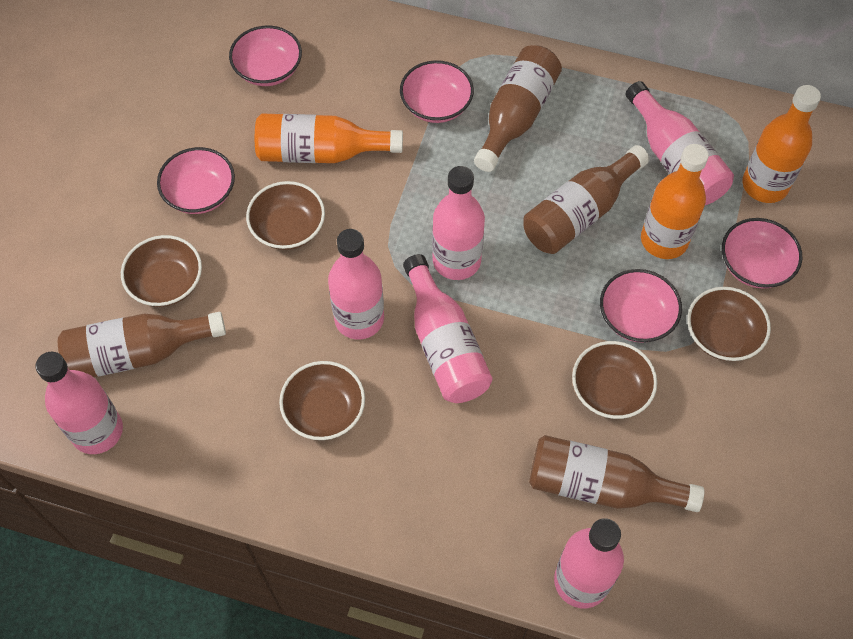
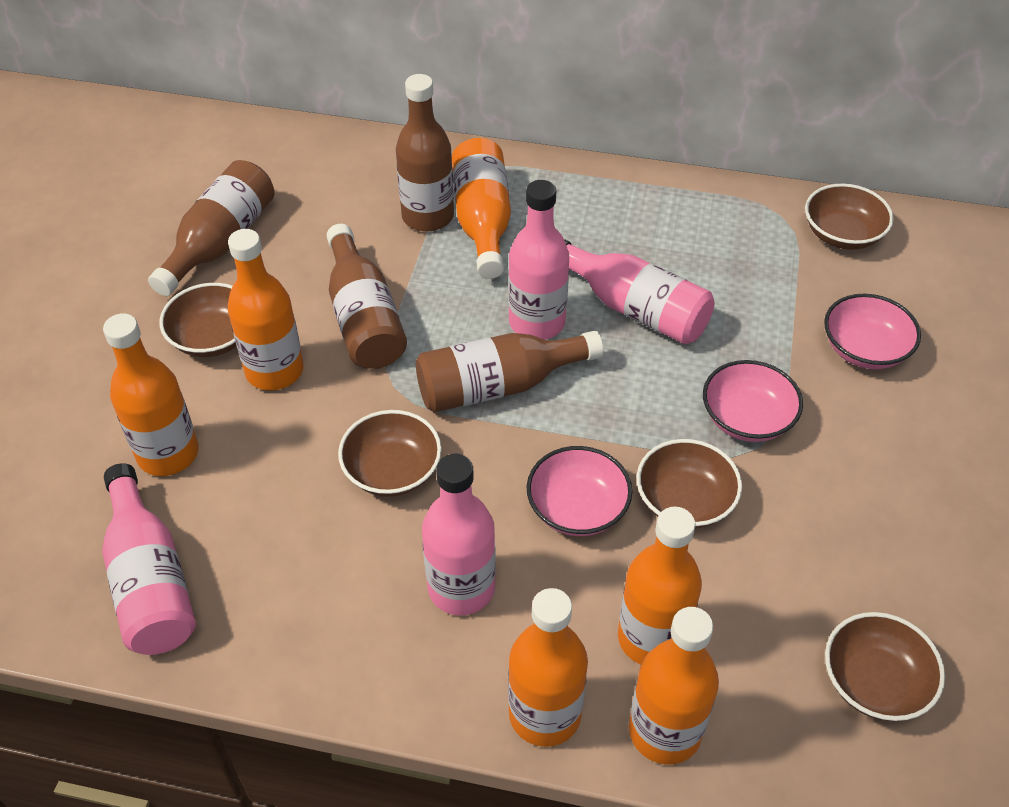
orange bottle: [255,113,403,163] [641,144,709,259] [742,85,821,203] = 3 -> [103,313,199,476] [227,229,303,390] [452,138,511,279] [508,588,588,747] [618,507,702,665] [629,607,719,765] = 6
pink bottle: [35,352,123,454] [328,229,384,339] [403,254,492,403] [432,166,485,280] [554,518,624,608] [626,81,734,205] = 6 -> [102,463,196,655] [422,454,496,615] [508,180,569,340] [564,239,714,344] = 4
pink bowl: [157,147,235,214] [229,25,302,86] [400,60,474,123] [600,269,682,343] [722,218,802,289] = 5 -> [527,446,632,536] [703,360,803,442] [824,294,921,369] = 3

